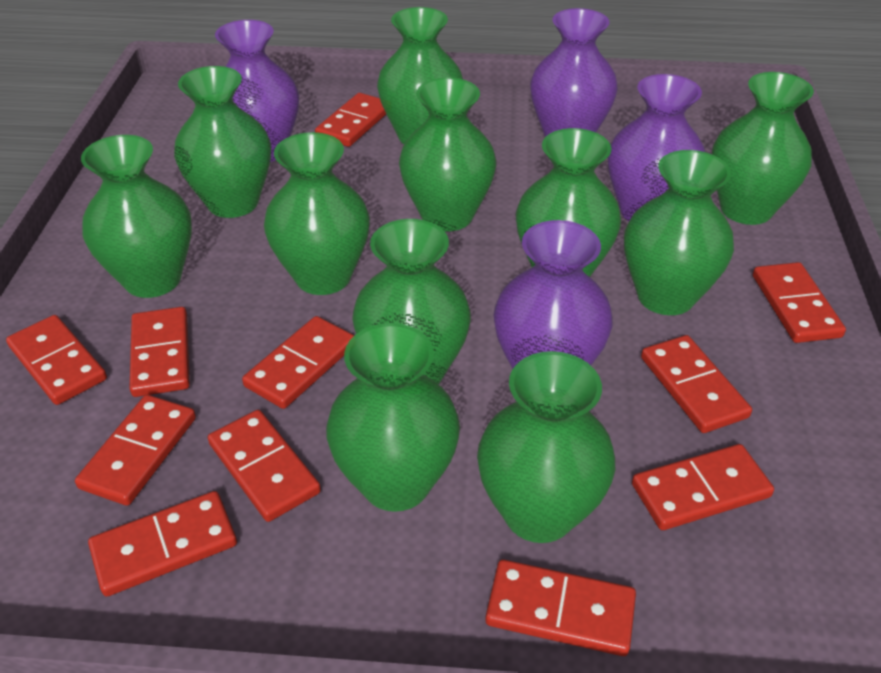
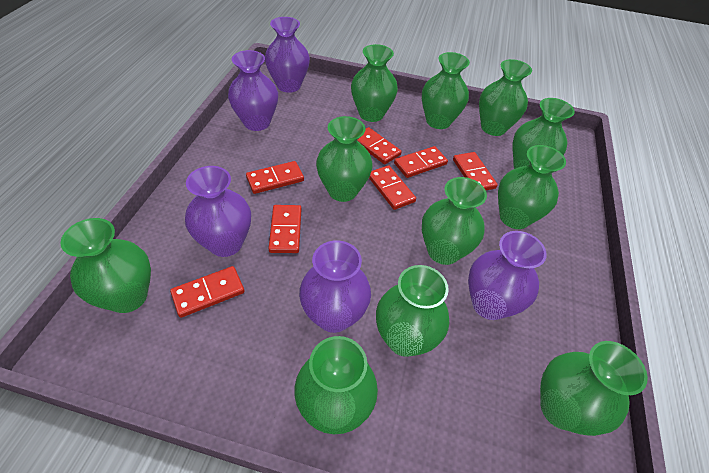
purple vase: [215,20,299,162] [494,220,613,369] [530,8,618,137] [608,74,705,221] = 4 -> [185,166,251,257] [228,50,278,131] [265,17,310,93] [299,240,371,333] [468,231,547,320] = 5
red domino: [6,315,107,405] [75,395,196,506] [88,491,237,597] [129,307,190,397] [208,410,321,522] [242,316,354,409] [315,93,386,147] [485,559,636,656] [632,444,774,530] [641,335,752,433] [753,262,846,343] = 11 -> [170,266,245,318] [246,161,304,194] [268,205,302,253] [357,127,402,164] [369,165,416,210] [394,146,448,178] [453,152,498,190] = 7

